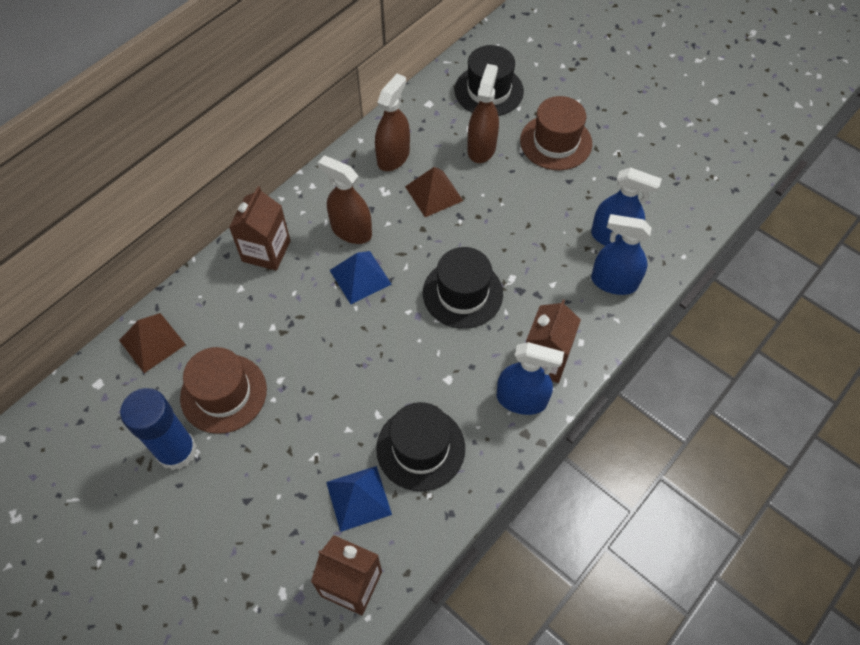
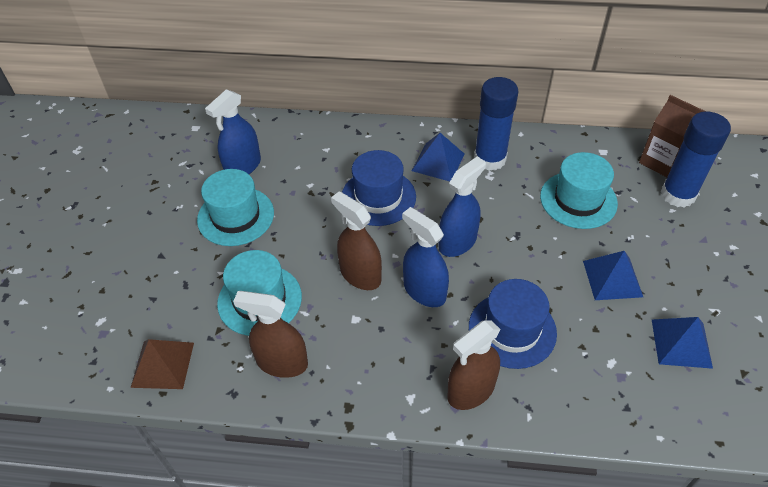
black hat: [376,402,465,491] [423,247,503,329] [455,45,524,116] = 3 -> none = 0
blue glue stick: [120,388,197,470] = 1 -> [474,77,519,171] [661,112,731,207] = 2
blue hat: none = 0 -> [342,150,416,226] [469,279,557,369] = 2
blue pyramid: [326,466,392,532] [330,251,392,304] = 2 -> [412,133,464,181] [583,251,643,300] [652,317,713,369] = 3
brown carton: [229,186,291,271] [311,535,382,615] [526,299,581,383] = 3 -> [639,95,706,177] = 1
brown hat: [180,347,267,434] [520,96,592,170] = 2 -> none = 0
brown pyramid: [119,313,186,373] [405,167,463,217] = 2 -> [131,339,194,389] = 1
turquoise hat: none = 0 -> [197,169,274,246] [217,250,302,336] [540,152,618,229] = 3

